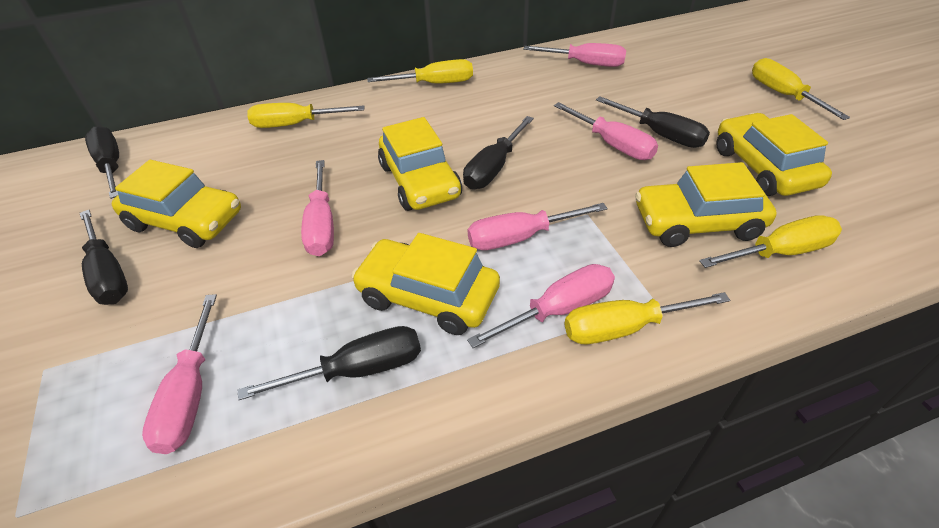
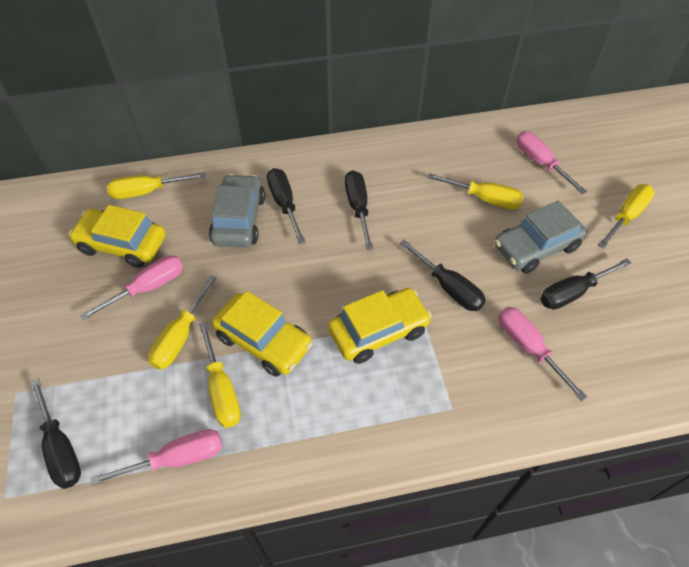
grey car: none = 0 -> [209,174,265,248] [494,201,587,274] = 2
pink screwdriver: [142,294,217,454] [301,160,334,256] [467,203,608,250] [467,264,615,348] [523,43,626,67] [554,102,658,160] = 6 -> [80,255,183,320] [91,429,222,486] [498,307,587,401] [516,131,587,194] = 4
yellow car: [112,160,241,248] [352,233,500,335] [378,117,462,211] [635,162,777,247] [716,113,832,196] = 5 -> [69,205,166,268] [212,291,313,377] [328,288,432,364] = 3

